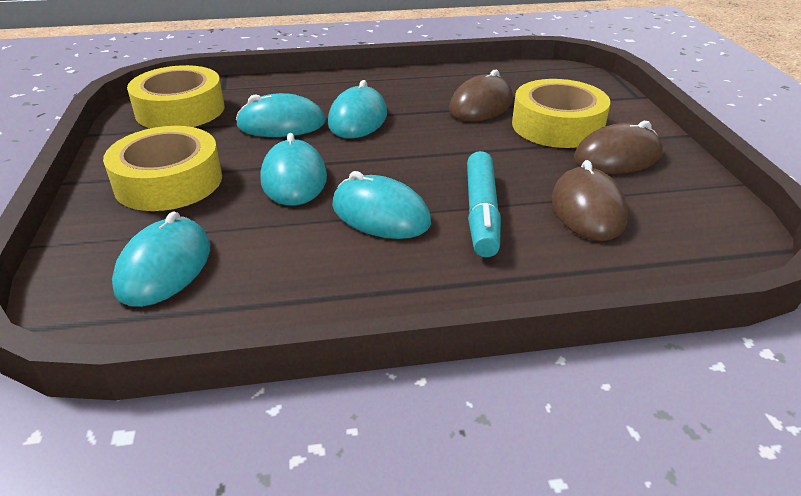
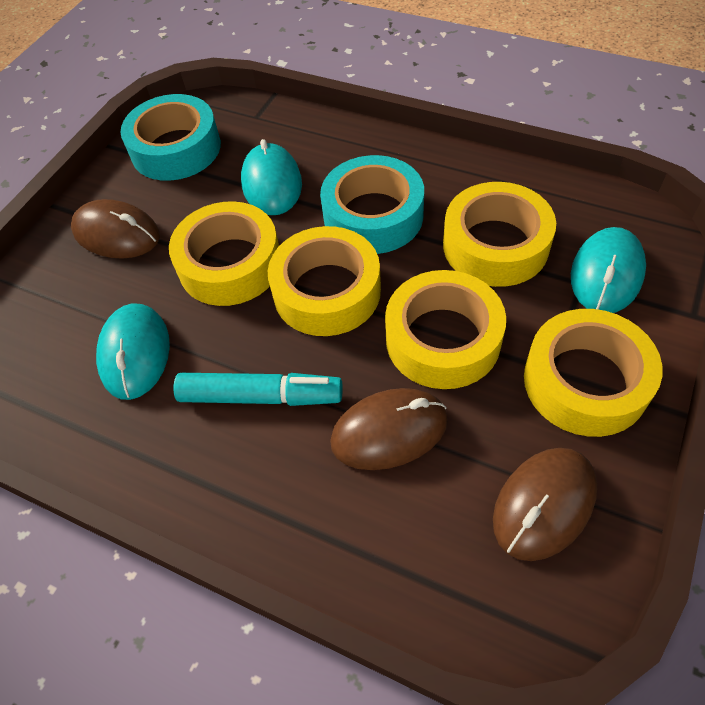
turquoise mouse: [112,212,210,307] [236,93,326,137] [260,133,327,206] [328,80,387,138] [332,171,431,239] = 5 -> [96,303,170,400] [241,139,302,215] [571,227,646,313] = 3
turquoise tape: none = 0 -> [121,94,221,181] [320,155,424,254] = 2
yellow tape: [103,126,222,211] [127,65,224,128] [512,79,610,148] = 3 -> [169,201,279,306] [268,226,381,336] [385,270,506,389] [443,182,556,287] [524,309,662,437] = 5

